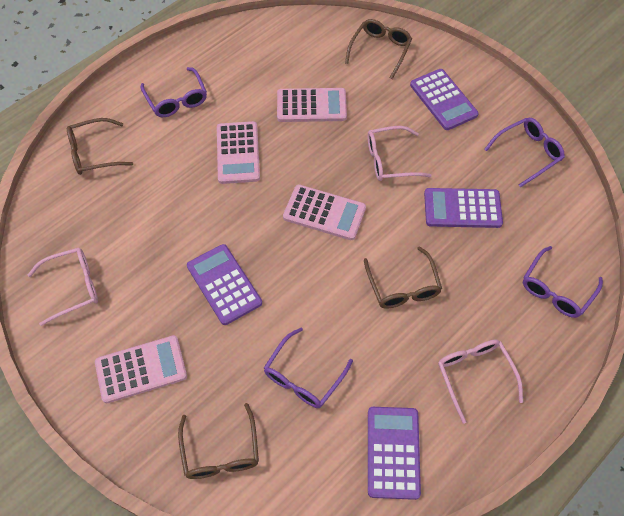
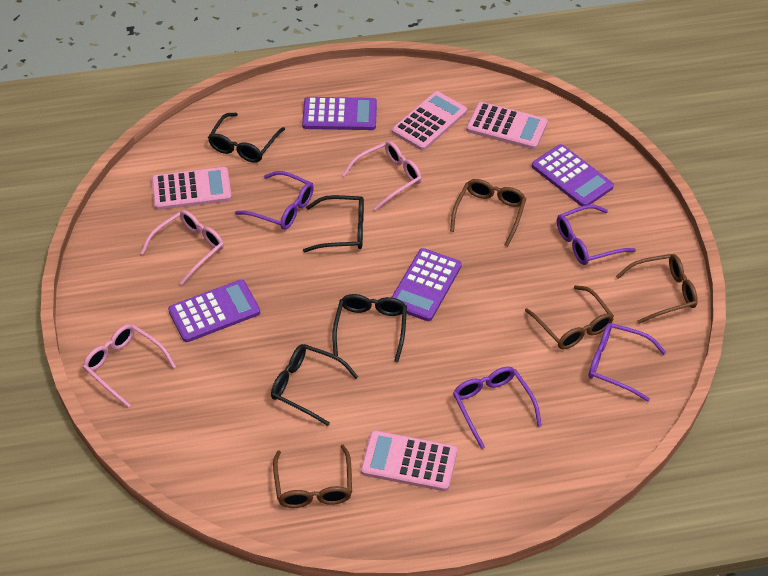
black glasses: none = 0 -> [208,113,285,163] [271,344,358,426] [303,195,364,252] [332,294,407,362] = 4

